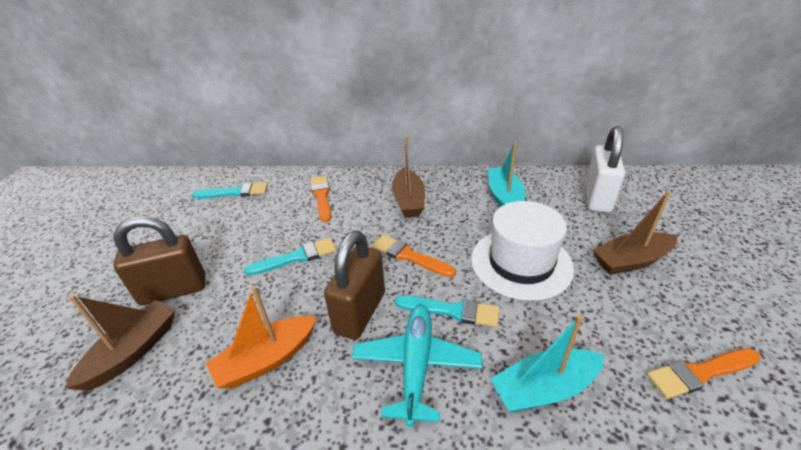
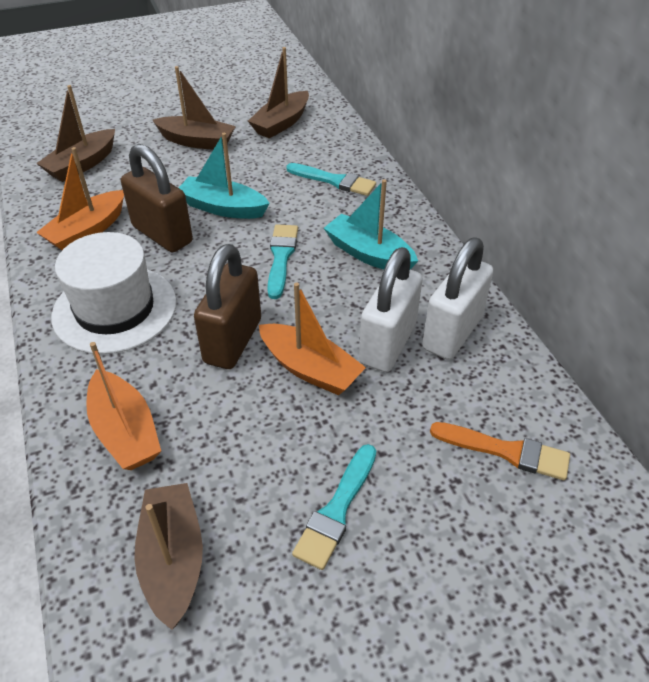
brown boat: [65,295,175,391] [392,136,425,218] [593,191,677,275] = 3 -> [36,85,115,182] [134,483,203,630] [153,66,236,150] [248,47,309,138] = 4
orange boat: [206,286,317,389] = 1 -> [36,147,124,250] [86,342,161,470] [259,282,366,395] = 3
orange brush: [310,176,331,222] [372,235,456,277] [647,348,761,399] = 3 -> [430,422,570,480] = 1
turquoise plane: [352,305,482,427] = 1 -> none = 0
white padlock: [585,126,625,213] = 1 -> [359,247,423,372] [422,238,493,360] = 2

